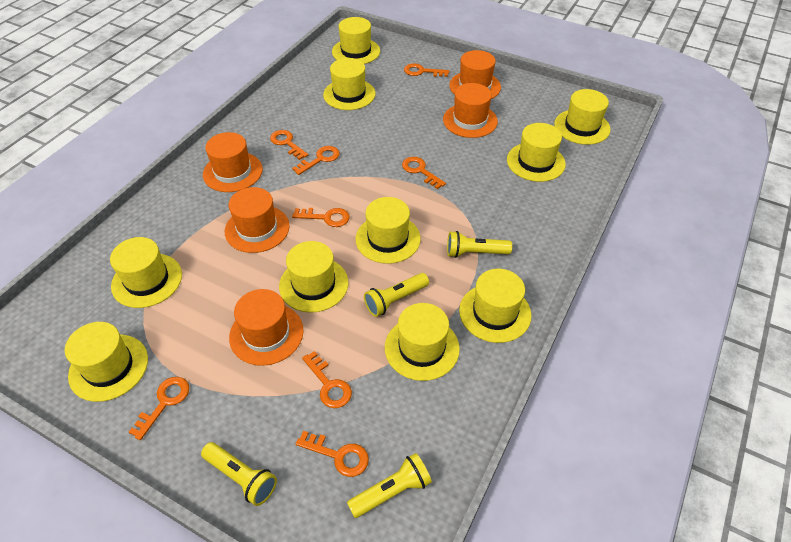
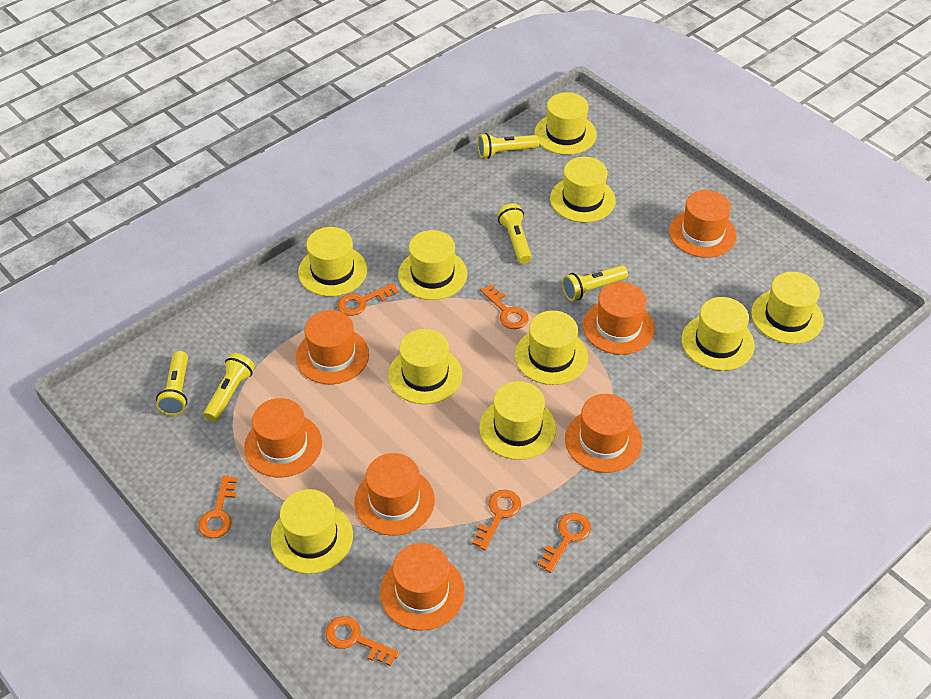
orange hat: [203,132,263,192] [225,187,290,253] [229,289,304,366] [443,83,498,138] [449,50,501,99] = 5 -> [244,398,322,477] [296,310,369,384] [354,453,435,536] [380,543,465,630] [565,394,642,473] [583,282,655,355] [669,190,737,258] = 7
orange key: [129,377,189,440] [270,130,308,160] [292,146,340,175] [292,208,350,227] [296,431,369,477] [302,351,352,408] [402,157,446,189] [404,63,449,77] = 8 -> [198,475,237,538] [326,616,399,666] [338,283,399,316] [472,490,521,550] [481,284,528,329] [538,513,591,573] = 6
yellow flashlight: [201,442,277,506] [347,453,432,518] [364,273,429,317] [447,231,512,258] = 4 -> [156,351,188,416] [204,353,255,422] [478,133,539,159] [497,203,532,264] [562,265,628,301] = 5

